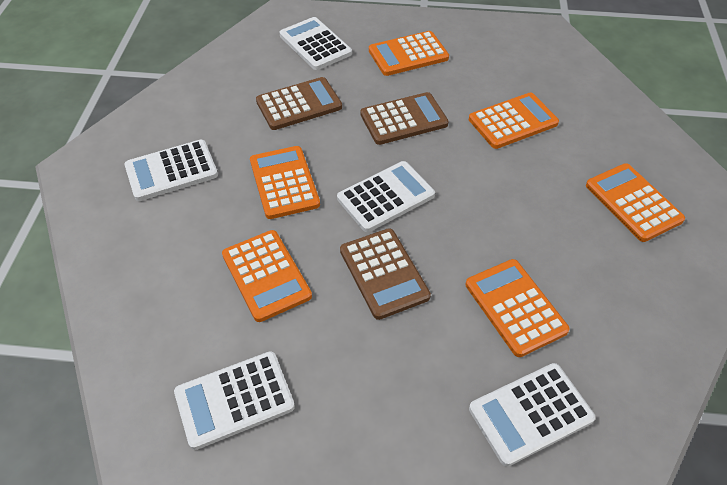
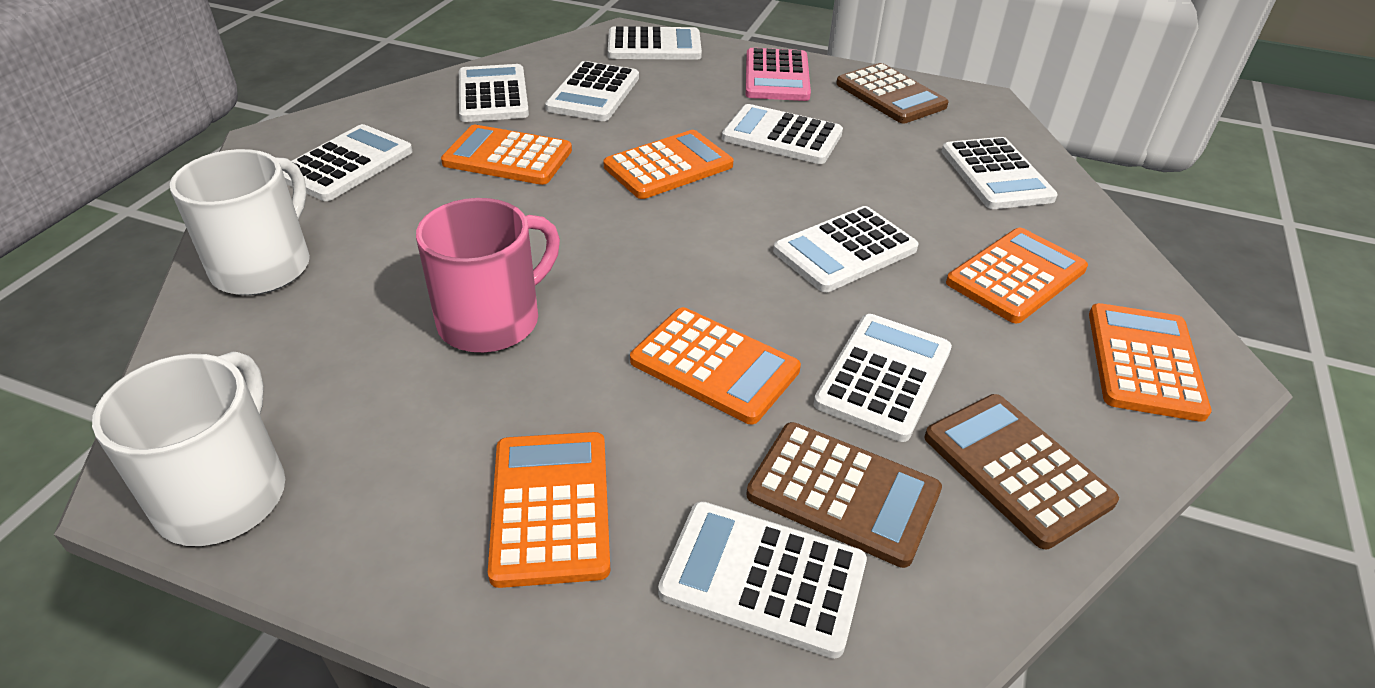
pink calculator: none = 0 -> [746,48,811,101] = 1
pink mug: none = 0 -> [416,198,560,353] = 1
white calculator: [124,140,218,201] [174,351,295,450] [279,17,352,70] [337,161,435,232] [469,363,595,467] = 5 -> [282,124,413,201] [459,64,529,122] [545,61,639,121] [608,26,702,60] [658,501,867,659] [722,104,843,164] [773,206,919,292] [814,314,952,442] [941,137,1058,209] = 9
white mug: none = 0 -> [92,352,285,546] [170,149,310,295] = 2

